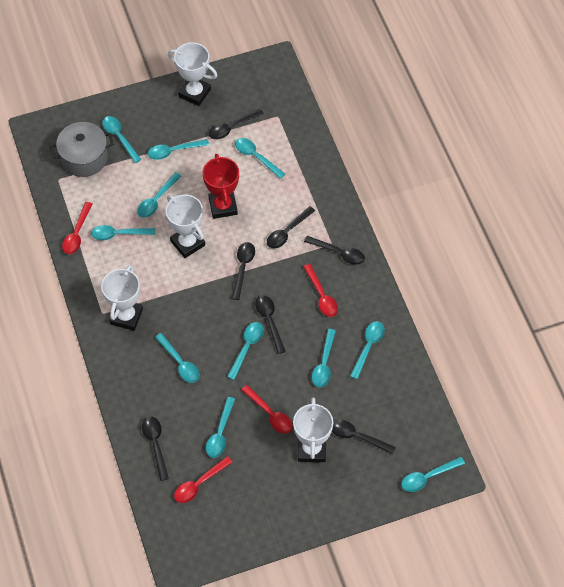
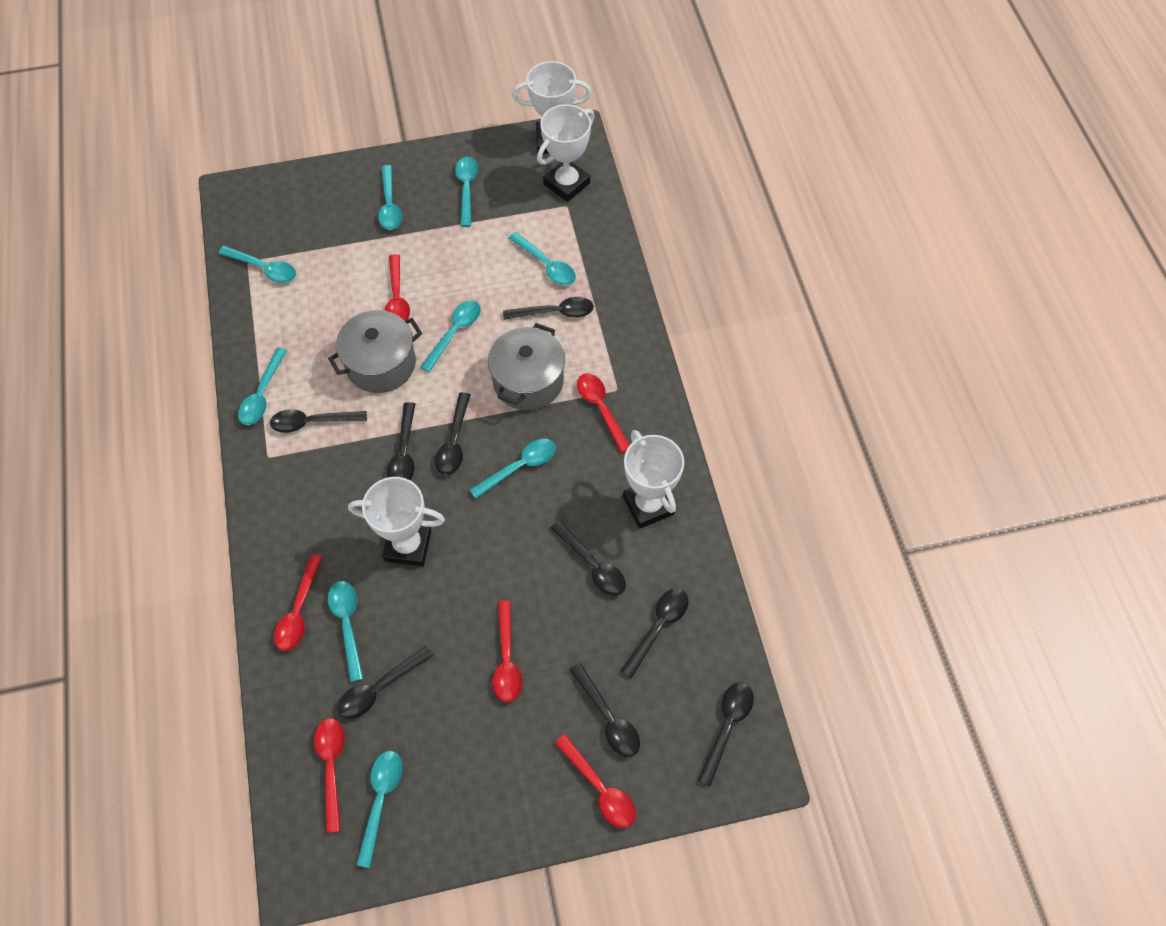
black spoon: [142,416,169,481] [209,109,264,139] [231,242,255,300] [256,295,286,354] [267,206,315,248] [304,236,365,265] [332,420,396,454] = 7 -> [270,409,367,433] [338,646,434,719] [387,402,415,480] [435,392,471,475] [503,297,594,320] [550,520,626,596] [569,663,640,757] [620,589,689,678] [698,682,754,787] = 9
grey pot: [50,122,114,177] = 1 -> [328,310,422,393] [488,323,565,411] = 2
red spoon: [62,202,92,254] [174,456,232,503] [241,385,293,434] [303,264,338,317] = 4 -> [274,555,323,651] [314,718,345,833] [385,254,410,321] [493,601,523,703] [555,734,636,828] [577,373,630,453] = 6
red trophy: [203,154,239,219] = 1 -> none = 0
turquoise spoon: [91,225,155,240] [102,116,141,163] [137,172,181,218] [148,139,209,160] [155,333,200,383] [206,397,235,458] [227,322,264,380] [235,138,285,179] [312,329,336,387] [350,321,385,379] [402,457,465,492] = 11 -> [218,246,296,283] [238,347,287,425] [328,581,364,682] [356,751,403,868] [378,165,402,230] [420,300,481,372] [455,157,478,227] [470,439,556,499] [509,232,576,285] = 9

